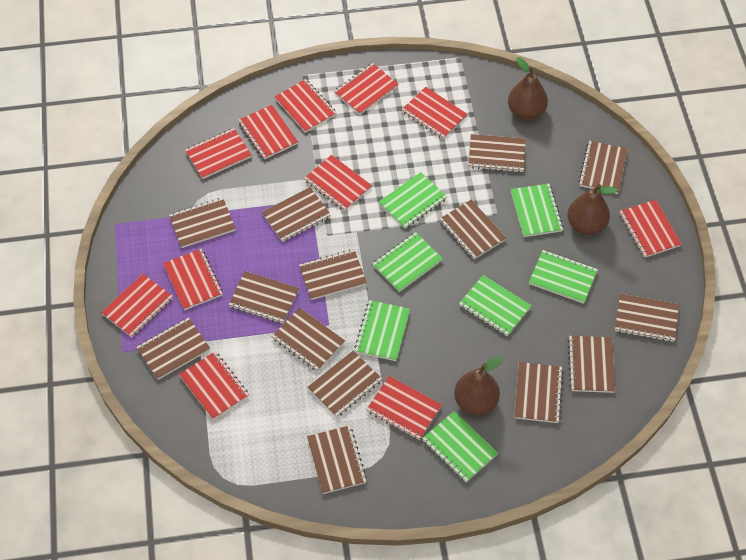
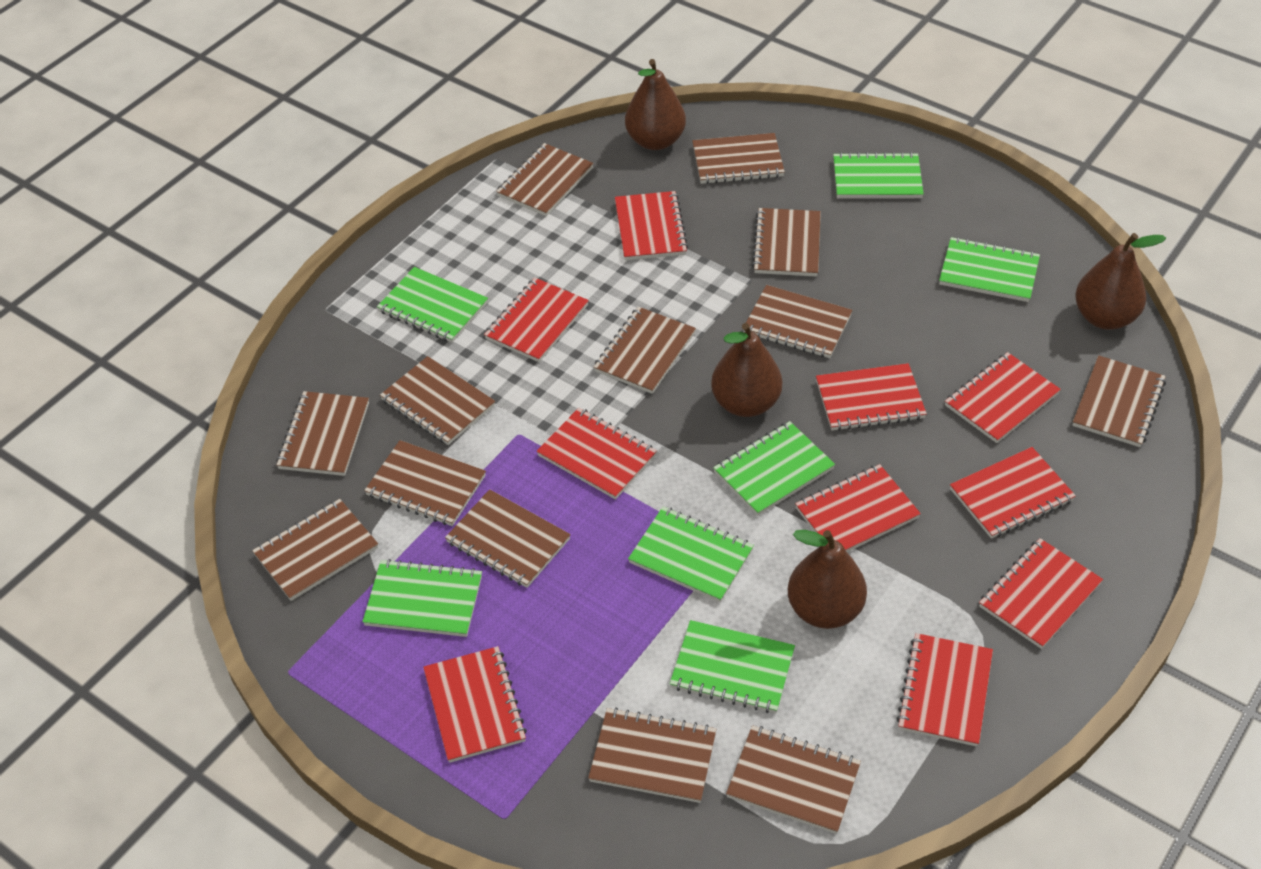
brown notebook: [137,317,210,380] [169,198,236,248] [229,271,299,324] [262,187,331,242] [272,308,345,371] [299,249,367,300] [307,425,367,494] [308,350,382,417] [440,199,506,259] [468,134,526,173] [515,362,563,423] [568,336,615,393] [579,141,628,194] [615,294,679,342] = 14 -> [252,499,378,601] [276,391,369,476] [364,440,486,526] [380,356,495,445] [445,489,571,588] [496,143,594,216] [588,707,716,803] [594,307,696,394] [692,133,785,184] [726,725,861,834] [744,285,852,358] [752,208,821,277] [1072,356,1166,447] = 13
brown pear: [454,357,503,415] [508,57,548,120] [567,184,618,235] = 3 -> [625,59,686,150] [711,323,782,417] [788,530,867,629] [1075,233,1166,330] = 4
red notebook: [101,274,173,337] [163,249,223,310] [179,351,249,420] [185,128,252,179] [238,105,298,160] [274,79,336,133] [304,155,372,211] [334,63,399,115] [366,376,442,440] [402,87,468,139] [619,200,681,258] = 11 -> [423,646,527,763] [484,278,589,362] [537,408,657,500] [615,191,688,260] [795,464,921,552] [816,363,927,431] [896,633,993,747] [945,352,1061,443] [950,447,1076,539] [979,538,1103,649] = 10

